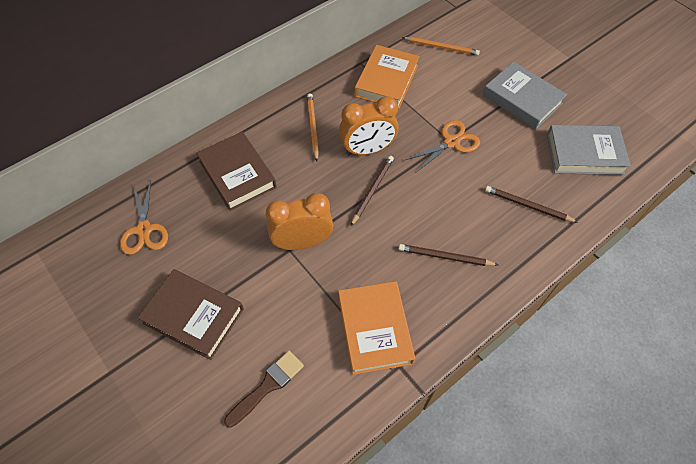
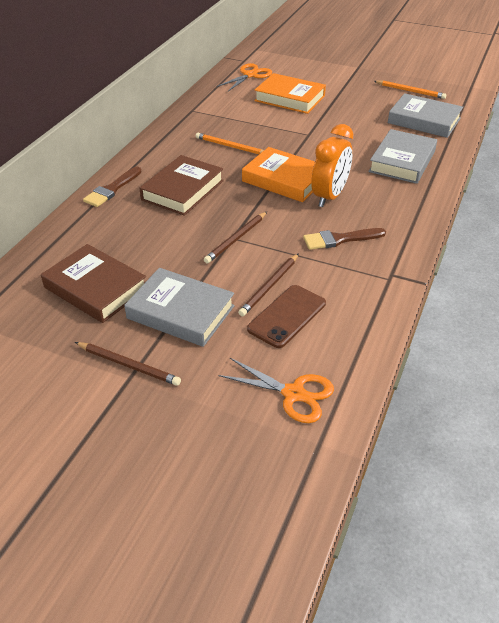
brown brush: [224,351,304,427] = 1 -> [83,166,142,207] [303,228,386,250] = 2
brown phone: none = 0 -> [247,285,326,348] = 1
grey book: [483,62,567,129] [547,125,631,175] = 2 -> [124,268,235,347] [368,129,437,184] [388,93,463,138] = 3
orange clock: [266,193,333,250] [339,96,399,155] = 2 -> [311,124,354,207] = 1

